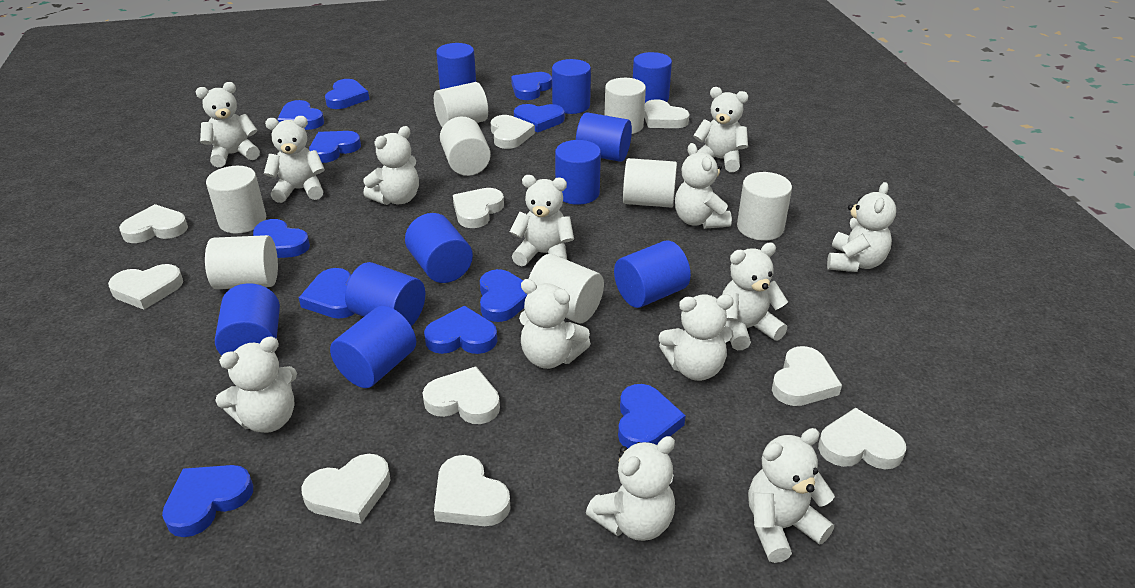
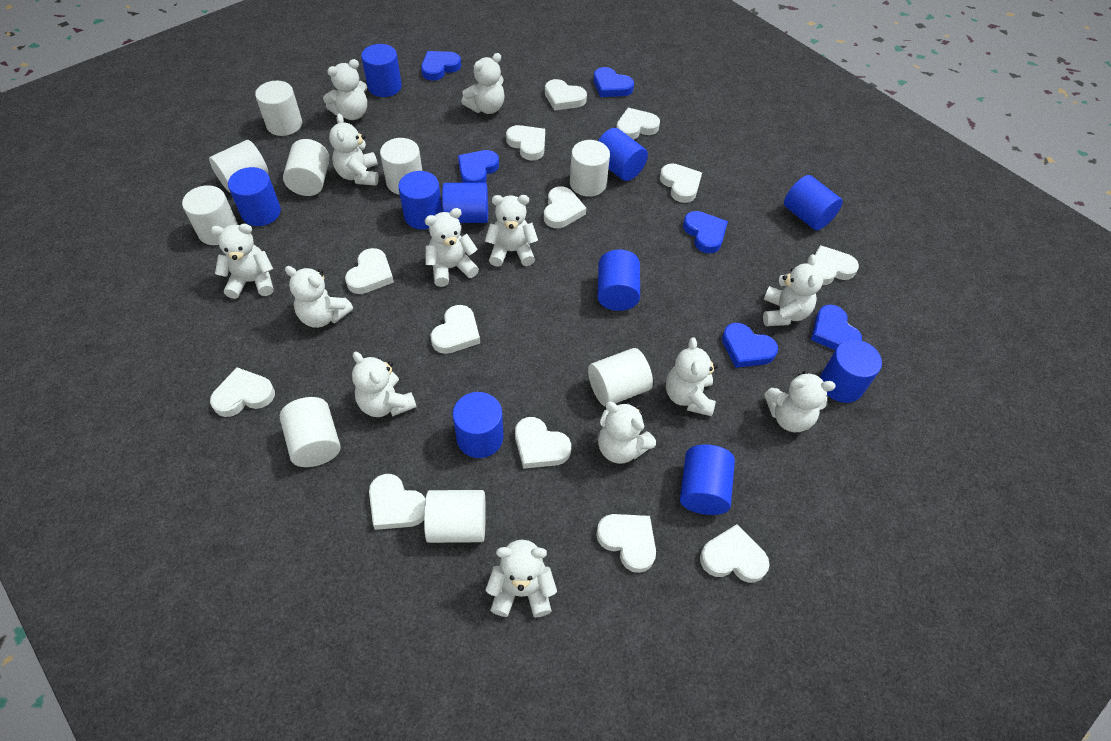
blue heart: [162,465,253,537] [253,219,310,258] [277,100,324,130] [299,268,355,319] [309,131,361,163] [325,79,369,109] [424,306,497,354] [480,269,527,322] [511,72,552,100] [514,104,565,132] [618,384,686,448] = 11 -> [421,51,461,81] [458,150,499,183] [594,67,634,97] [683,211,728,254] [722,323,778,368] [811,305,862,350] = 6
white cylinder: [205,235,278,289] [206,166,266,234] [434,82,488,127] [440,117,491,176] [529,254,604,323] [604,78,646,134] [623,158,677,208] [737,172,792,241] = 8 -> [182,185,238,245] [209,140,269,192] [255,81,302,136] [280,397,341,467] [283,139,330,196] [380,138,422,195] [424,490,486,543] [570,140,610,197] [588,348,653,407] = 9
white heart: [108,264,183,310] [119,204,188,243] [301,454,390,524] [422,366,500,424] [434,455,511,526] [453,188,504,228] [491,115,535,149] [644,99,690,128] [772,346,842,406] [818,408,906,469] = 10 -> [210,367,275,417] [345,248,394,294] [369,474,425,530] [431,305,480,354] [506,125,545,160] [515,417,571,469] [544,186,586,228] [545,79,587,111] [596,514,656,573] [616,108,660,140] [660,163,702,203] [700,524,770,583] [815,245,859,285] = 13

